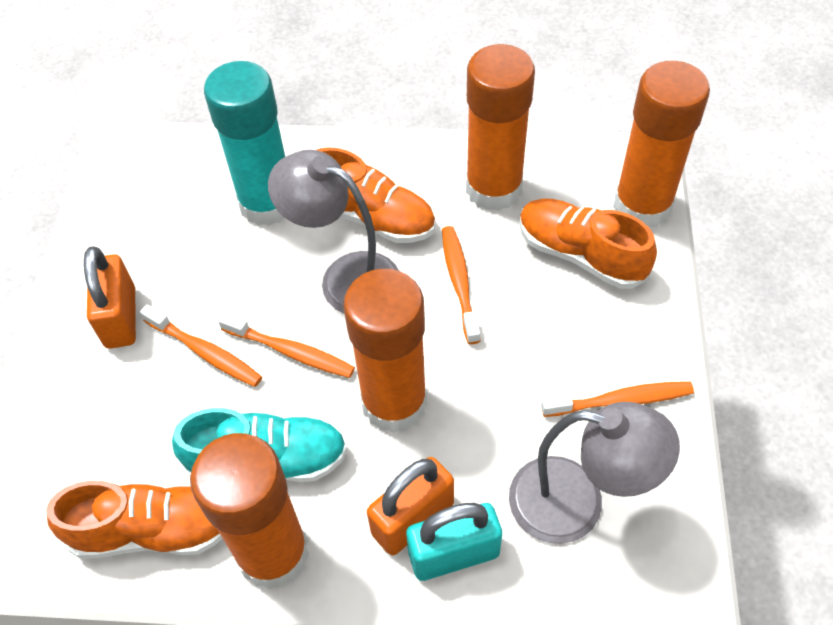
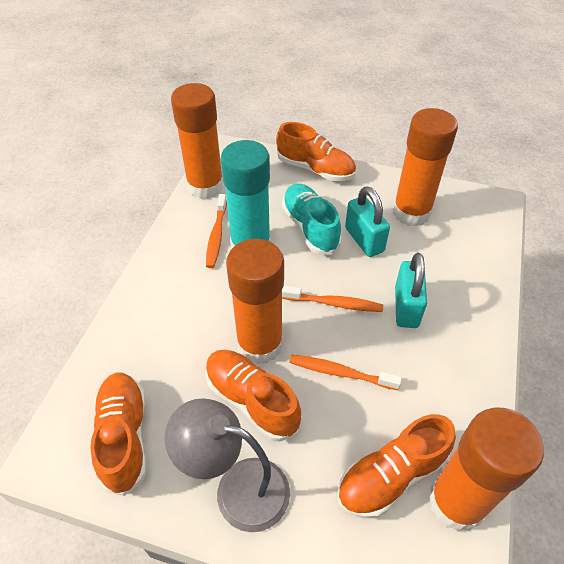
grey lamp: [268,150,399,314] [509,402,680,544] = 2 -> [164,398,290,532] = 1
orange padlock: [84,246,136,349] [367,457,454,555] = 2 -> none = 0
orange shoe: [46,481,223,559] [317,147,435,243] [519,198,657,289] = 3 -> [90,372,146,496] [205,350,301,442] [276,122,356,181] [337,414,456,518] = 4
orange toothbrush: [140,305,262,387] [218,313,355,378] [442,226,480,344] [541,382,694,417] = 4 -> [206,194,227,268] [282,286,383,312] [289,354,402,390] = 3
turquoise padlock: [406,503,502,581] = 1 -> [345,186,390,257] [395,253,427,328] = 2

